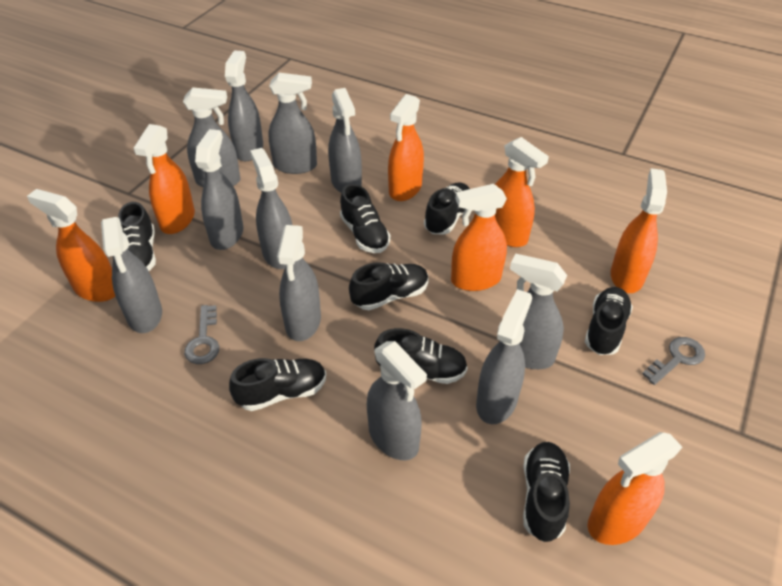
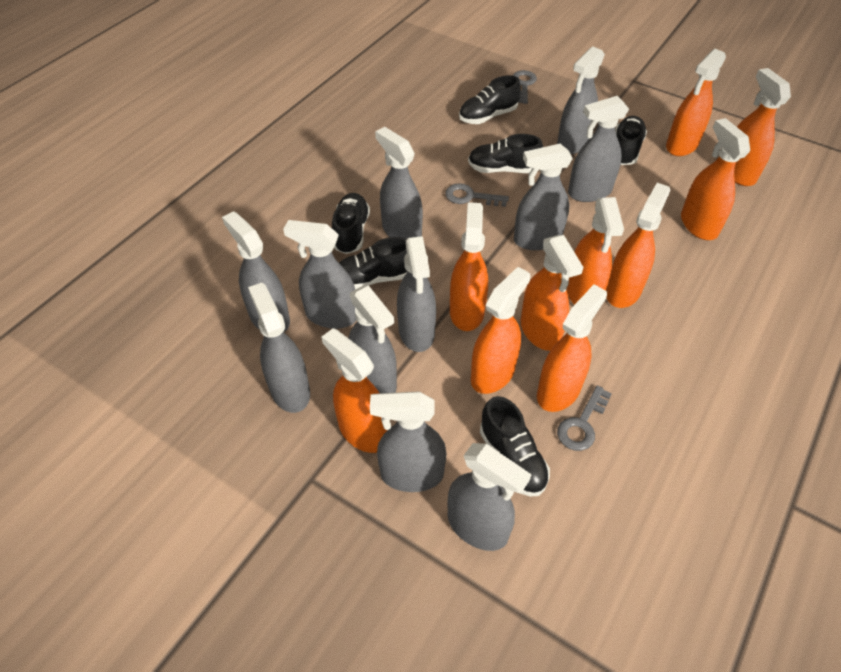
black shoe: [118,202,156,271] [229,358,326,411] [340,184,391,253] [349,262,429,310] [374,328,468,384] [424,182,470,235] [523,442,570,542] [585,287,633,355] = 8 -> [332,193,370,254] [339,237,407,290] [459,75,521,124] [468,134,543,173] [480,396,550,496] [616,116,647,165] = 6
grey key: [184,305,219,364] [642,337,705,385] = 2 -> [445,183,509,207] [513,70,537,104] [557,385,612,451] = 3
orange spray bottle: [27,189,115,302] [134,124,195,234] [388,94,424,201] [451,184,507,291] [495,137,549,247] [588,432,682,545] [611,168,667,293] = 7 -> [322,328,388,453] [450,202,488,331] [471,267,530,394] [521,235,583,351] [537,285,607,412] [567,197,624,305] [606,183,670,308] [666,49,726,156] [681,118,750,240] [734,68,791,186] = 10

